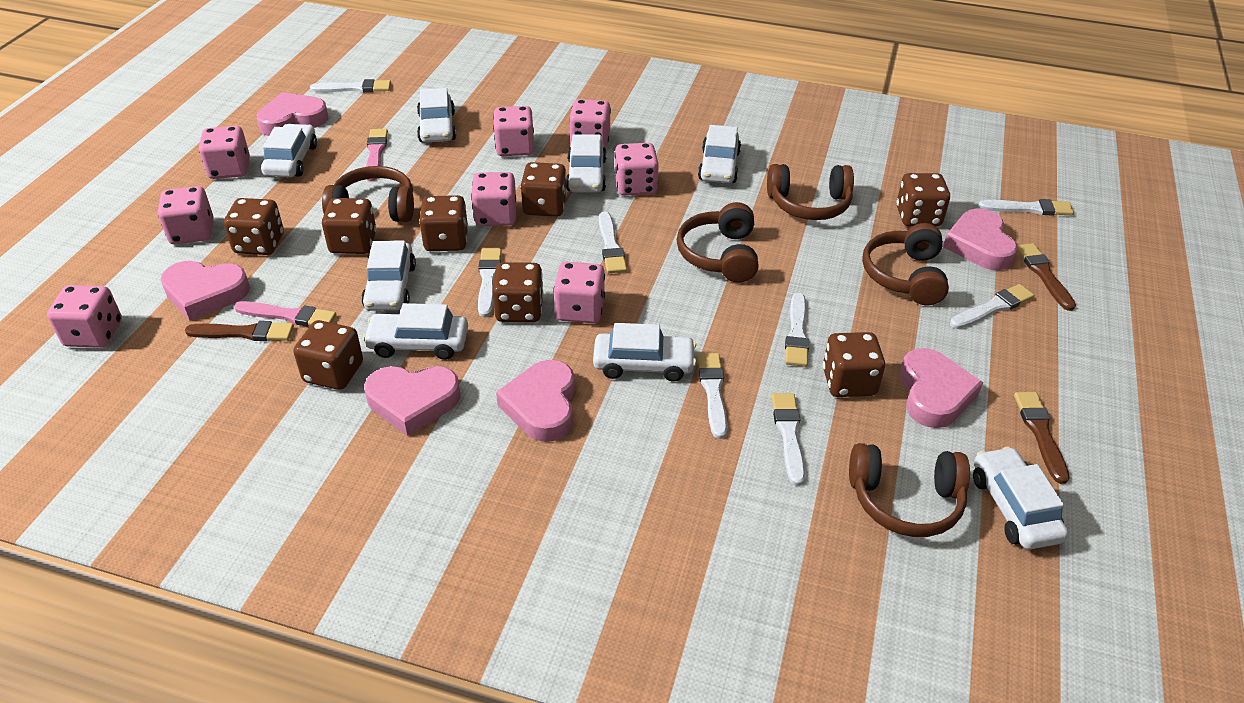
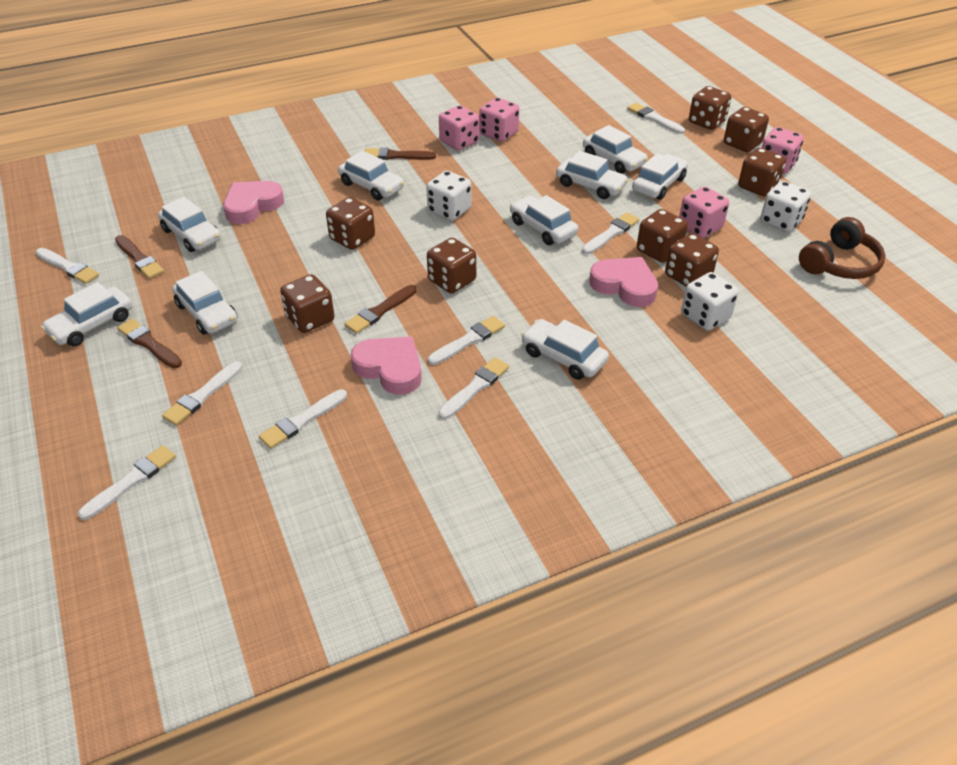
brown brush: [185,321,294,341] [1014,392,1069,484] [1017,243,1076,311] = 3 -> [115,235,164,279] [117,318,182,368] [345,285,417,334] [365,147,436,160] = 4
brown headphones: [322,166,414,222] [677,202,758,283] [767,164,854,220] [849,443,970,537] [862,223,949,305] = 5 -> [799,217,886,279] = 1
pink brush: [234,301,336,326] [366,129,388,181] = 2 -> none = 0
pink dice: [47,285,122,348] [158,186,213,244] [199,126,250,179] [471,172,516,226] [493,106,534,156] [554,262,605,323] [569,99,611,148] [614,143,659,196] = 8 -> [439,105,479,151] [479,97,519,142] [679,187,729,238] [762,127,803,174] = 4
pink heart: [161,261,250,320] [256,92,329,136] [364,366,461,436] [496,360,575,442] [900,348,983,428] [943,208,1018,270] = 6 -> [223,181,284,224] [351,336,422,395] [589,257,658,307] = 3
white car: [261,124,317,177] [361,241,416,311] [363,303,468,360] [417,88,456,143] [566,134,606,193] [593,323,696,382] [698,125,741,183] [973,447,1069,549] = 8 -> [41,282,132,346] [158,197,221,252] [172,271,238,335] [338,151,404,200] [510,195,578,245] [521,319,609,380] [556,151,628,199] [583,125,648,174] [632,153,688,200] = 9
white dice: none = 0 -> [426,171,471,221] [681,272,738,331] [760,181,811,232] = 3

